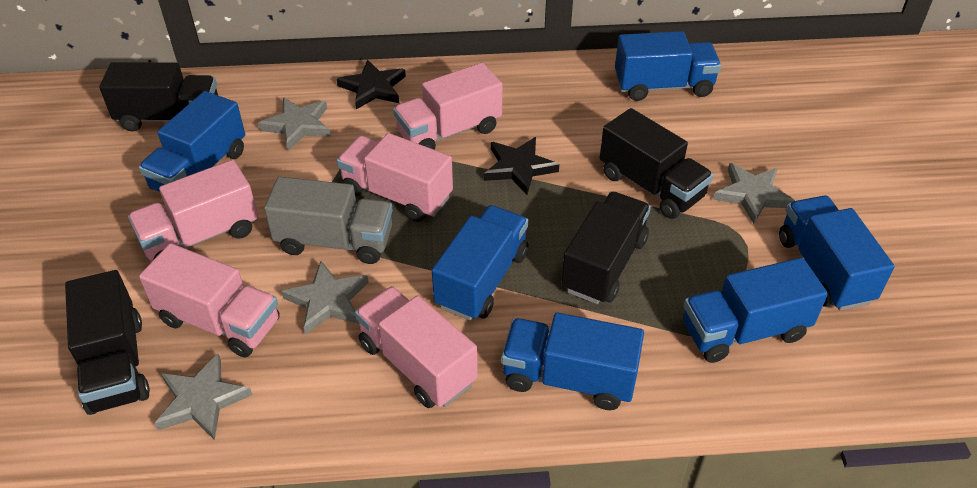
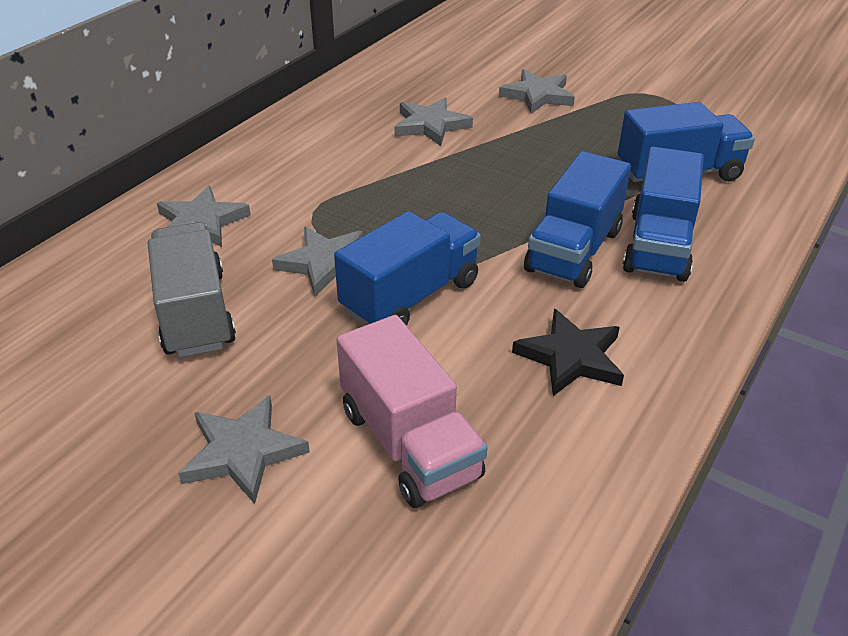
black star: [337,59,406,109] [484,137,559,195] = 2 -> [512,309,624,396] = 1
black truck: [65,270,150,415] [99,62,218,132] [561,192,651,304] [600,108,713,219] = 4 -> none = 0
blue truck: [139,91,245,192] [432,205,528,320] [501,313,644,410] [615,31,721,101] [683,258,828,363] [779,196,895,311] = 6 -> [334,211,481,326] [524,151,631,288] [618,102,755,182] [623,147,704,282] = 4
grey star: [154,354,252,440] [258,97,331,151] [281,261,369,335] [713,163,795,224] = 4 -> [157,186,251,247] [178,395,310,504] [272,227,363,296] [395,98,473,146] [499,69,575,114] = 5
pink truck: [128,160,258,260] [139,243,280,358] [337,133,453,222] [355,286,478,408] [393,63,503,150] = 5 -> [336,315,488,508] = 1

